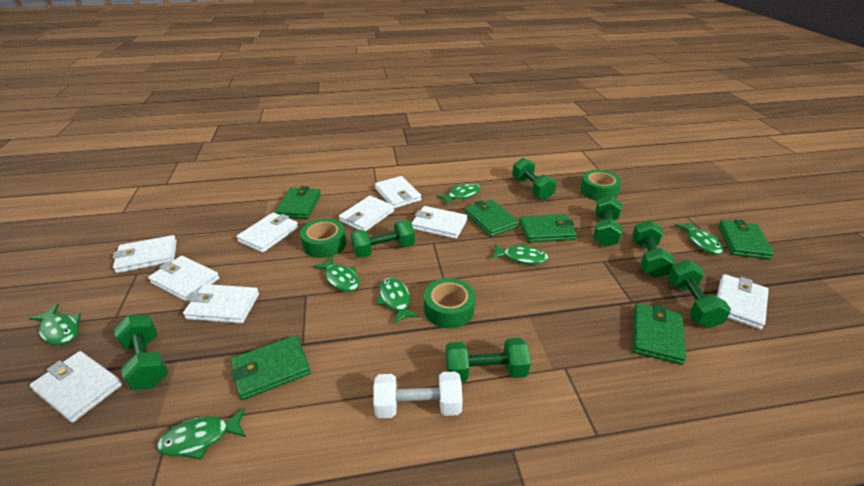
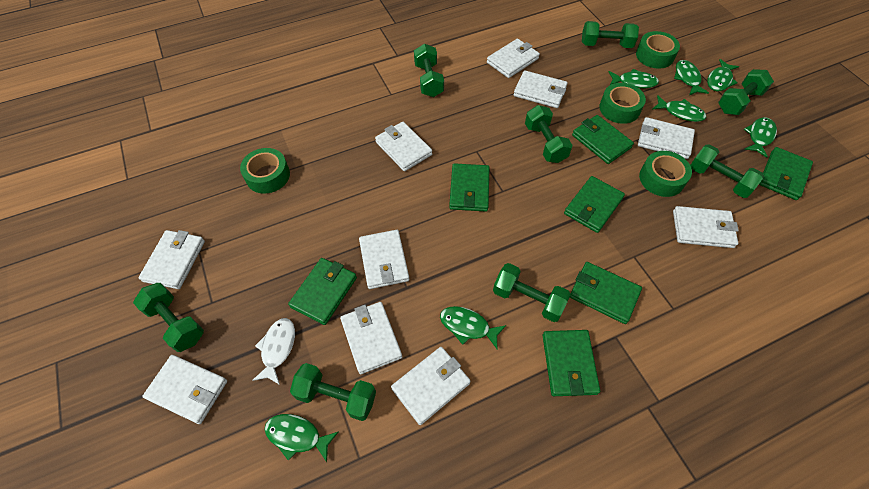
green dumbbell: [114,315,168,390] [351,220,415,258] [445,338,531,382] [512,158,557,200] [593,196,623,247] [632,220,675,278] [667,260,731,328] = 7 -> [133,283,204,352] [290,363,376,421] [414,44,444,97] [493,263,571,322] [525,105,572,163] [582,21,639,48] [690,144,764,198] [718,69,774,115] = 8
green tape: [300,218,346,258] [424,278,475,328] [580,170,622,201] = 3 -> [240,148,290,194] [599,83,646,124] [636,31,680,69] [639,151,692,197] = 4
green wallet: [231,335,311,400] [275,186,321,219] [465,199,519,237] [520,214,577,242] [633,303,686,365] [718,219,774,260] = 6 -> [288,258,357,325] [449,163,490,212] [542,330,600,396] [564,176,625,233] [570,262,642,324] [572,115,634,164] [759,147,813,200] = 7
white dumbbell: [373,371,463,418] = 1 -> none = 0
white fish: none = 0 -> [252,318,295,385] = 1
white wallet: [30,351,122,423] [113,235,177,273] [148,256,220,302] [183,284,259,324] [236,212,298,253] [339,196,394,231] [375,176,421,209] [412,206,467,239] [717,274,769,330] = 9 -> [139,230,205,289] [142,355,227,424] [340,302,402,374] [359,230,409,289] [375,122,432,171] [391,347,471,425] [487,39,540,78] [514,70,568,108] [638,117,695,159] [673,206,739,248] = 10

